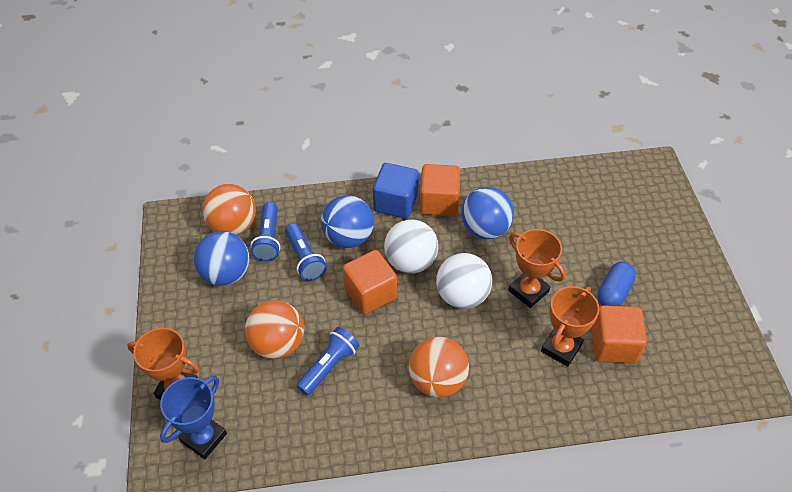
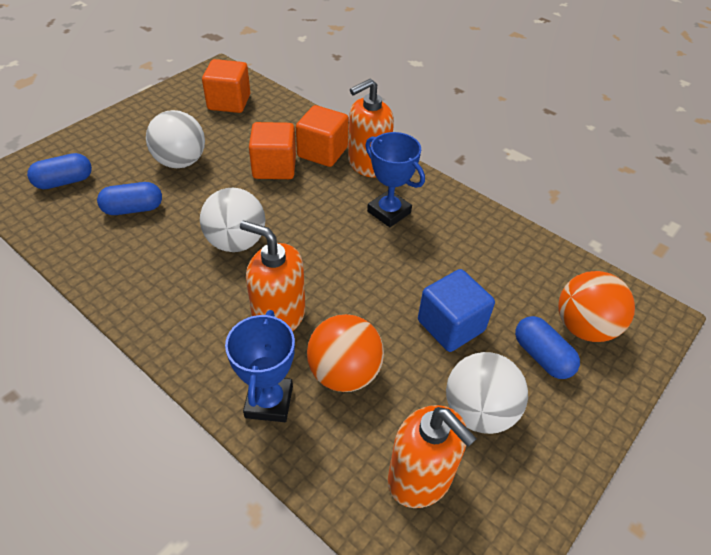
blue ball: [193,231,249,286] [321,195,374,248] [461,187,514,239] = 3 -> none = 0
blue capsule: [597,262,636,306] = 1 -> [27,153,92,189] [97,182,162,215] [515,316,580,379] = 3
blue flashlight: [251,202,280,261] [285,223,327,281] [297,327,359,396] = 3 -> none = 0
blue trophy: [160,376,227,459] = 1 -> [225,310,295,422] [365,132,425,227] = 2
orange ball: [203,184,256,235] [245,300,304,359] [409,337,469,397] = 3 -> [307,314,384,392] [558,271,635,342] = 2
orange soap dispenser: none = 0 -> [240,220,305,331] [348,79,394,177] [388,405,477,508] = 3
orange trophy: [127,328,199,400] [508,229,566,308] [541,286,600,367] = 3 -> none = 0
white ball: [384,219,438,274] [436,253,492,309] = 2 -> [146,110,205,168] [200,188,265,252] [446,352,528,434] = 3

